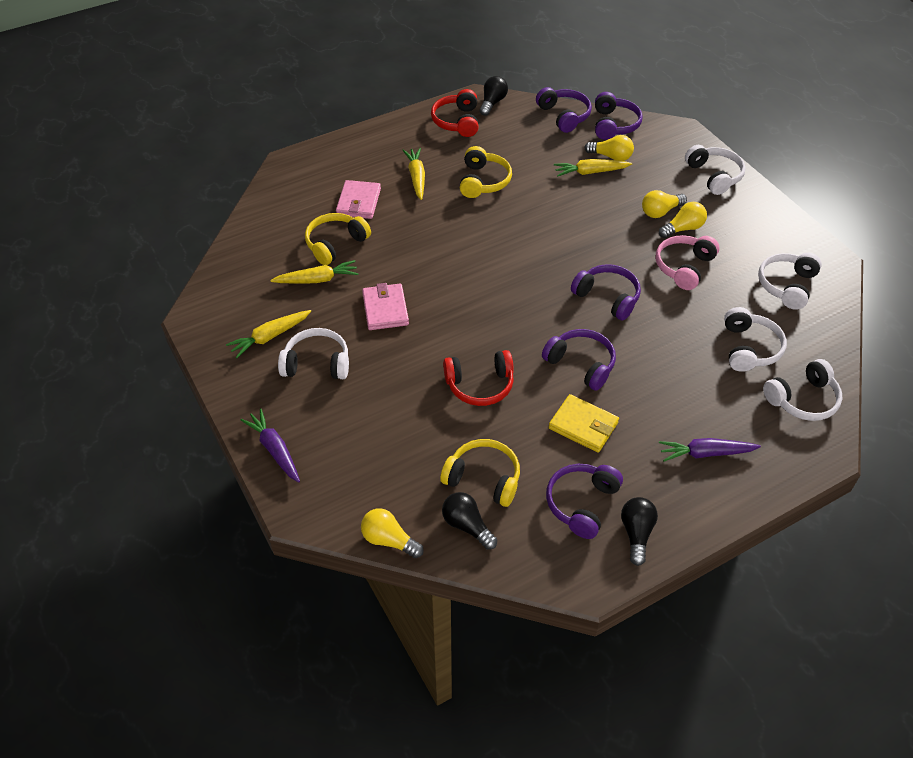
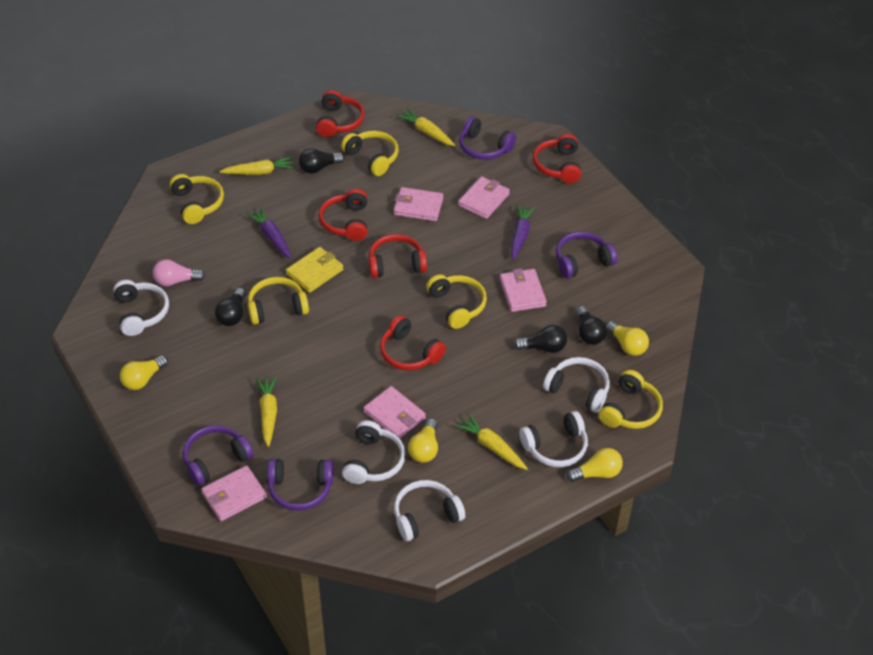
black light bulb: [442,492,497,550] [479,76,508,116] [621,497,658,566] = 3 -> [215,288,246,326] [299,148,344,174] [513,325,567,353] [576,306,607,345] = 4
pink headphones: [656,235,719,290] = 1 -> none = 0
pink light bulb: none = 0 -> [153,259,205,286] = 1
pink wallet: [336,180,381,219] [362,283,409,330] = 2 -> [201,465,267,521] [364,386,426,439] [394,187,443,221] [458,176,510,219] [500,268,547,312] = 5
purple headphones: [536,87,592,133] [542,329,616,391] [546,464,623,539] [571,264,641,321] [595,92,643,140] = 5 -> [183,425,253,486] [267,459,333,511] [459,116,516,160] [556,232,618,279] = 4
red headphones: [431,89,479,137] [443,350,514,406] = 2 -> [316,90,364,137] [319,189,367,241] [368,234,427,278] [380,315,446,370] [533,134,581,183] = 5
yellow headphones: [305,213,371,265] [440,439,520,507] [460,146,512,198] = 3 -> [170,174,224,224] [248,277,309,325] [341,131,399,176] [426,275,487,329] [599,370,663,429] = 5

